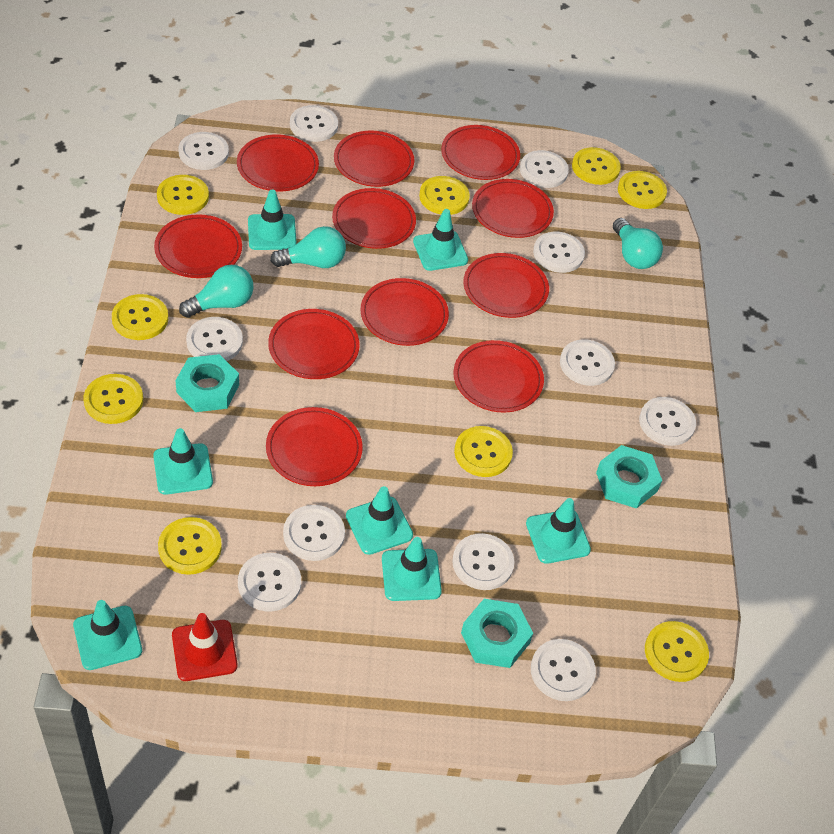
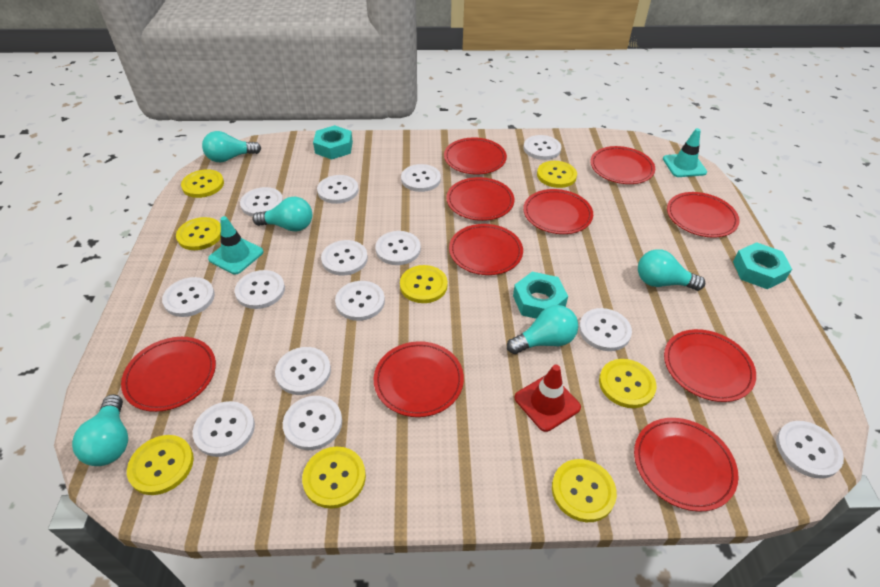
red plate: [154,214,242,278] [237,135,319,191] [266,407,363,486] [268,309,360,379] [332,188,416,249] [334,131,414,187] [360,278,449,346] [441,125,520,180] [453,340,544,412] [463,253,549,318] [472,179,554,238] = 11 -> [121,337,216,412] [374,341,464,417] [444,137,507,175] [446,177,514,221] [449,224,523,275] [523,189,593,234] [590,146,655,184] [634,418,739,512] [664,329,756,402] [667,192,740,238] = 10
turquoise light bulb: [179,265,254,318] [270,226,346,268] [613,218,663,269] = 3 -> [72,394,128,466] [202,131,261,162] [252,197,312,232] [507,305,578,354] [638,249,705,291] = 5
turquoise traffic cone: [73,600,142,670] [153,428,213,495] [248,189,297,250] [346,486,413,555] [382,537,442,601] [413,209,468,271] [526,498,591,564] = 7 -> [208,216,263,274] [663,128,707,177] = 2
white button: [178,132,229,170] [186,317,243,361] [238,553,301,611] [283,505,345,561] [290,105,338,142] [452,533,514,590] [520,150,569,188] [531,639,596,701] [533,232,585,273] [560,339,615,386] [639,397,696,446] = 11 -> [162,277,215,317] [193,401,255,457] [235,270,285,309] [240,187,283,217] [275,347,331,395] [283,396,342,450] [317,175,359,204] [321,240,368,276] [335,281,385,321] [375,231,421,265] [401,164,441,192] [523,135,561,160] [579,308,632,351] [776,421,844,479] = 14
yellow button: [84,374,143,424] [112,294,168,340] [157,175,209,215] [158,517,222,575] [419,176,470,215] [454,426,513,477] [572,147,621,185] [618,171,667,209] [645,621,709,682] = 9 -> [127,435,194,495] [176,217,221,250] [181,169,224,198] [302,447,366,509] [400,265,448,303] [537,161,577,188] [552,459,617,522] [599,359,657,408] = 8

